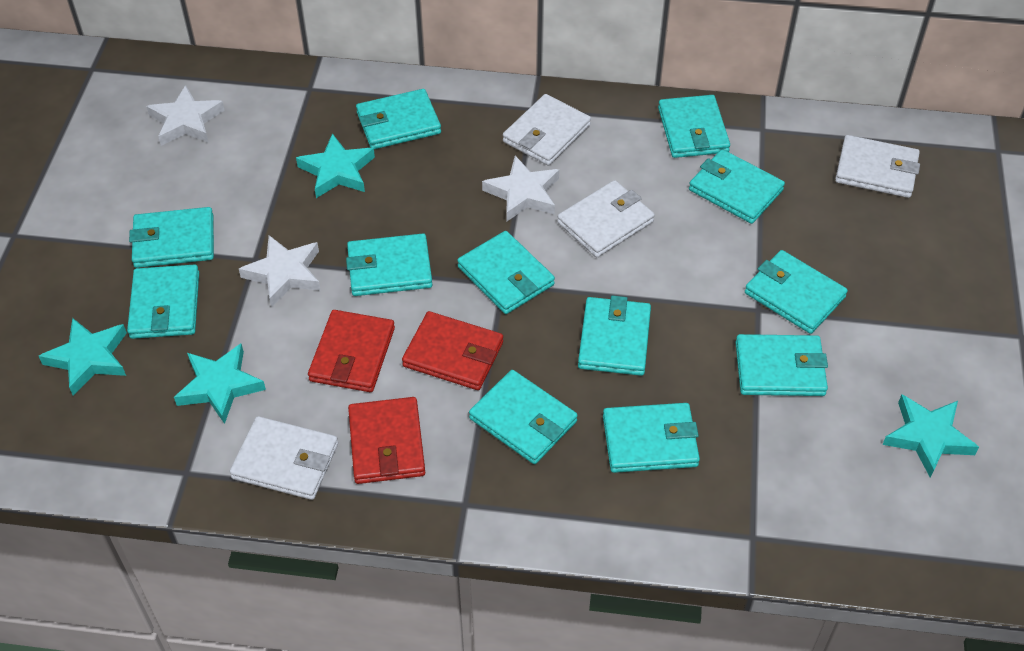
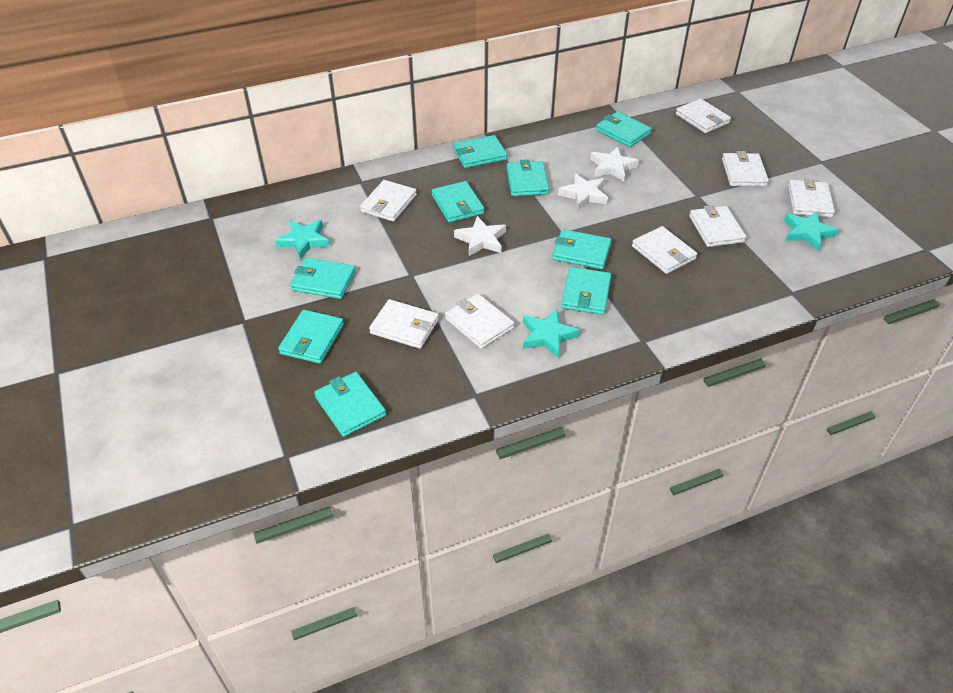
red wallet: [308,310,395,392] [348,397,425,484] [402,311,503,390] = 3 -> none = 0
turquoise star: [39,318,127,396] [174,344,266,424] [296,133,375,198] [882,395,979,478] = 4 -> [275,220,330,260] [523,309,580,358] [784,212,839,251] = 3
turquoise wallet: [127,265,199,339] [129,207,214,268] [346,234,432,296] [356,89,441,149] [457,231,555,314] [469,370,578,464] [578,296,651,376] [603,403,700,473] [658,95,730,158] [689,149,785,224] [735,334,828,396] [745,250,848,334] = 12 -> [278,310,344,364] [290,258,356,299] [314,372,386,437] [432,181,484,223] [453,135,507,168] [506,159,549,196] [552,229,612,270] [561,267,611,315] [596,112,652,147] = 9
white wallet: [230,416,338,500] [503,94,591,166] [557,180,655,258] [835,135,920,198] = 4 -> [360,180,417,222] [369,299,439,349] [445,293,514,349] [632,226,697,274] [676,99,731,133] [689,205,746,247] [722,151,769,187] [788,178,835,218] = 8

